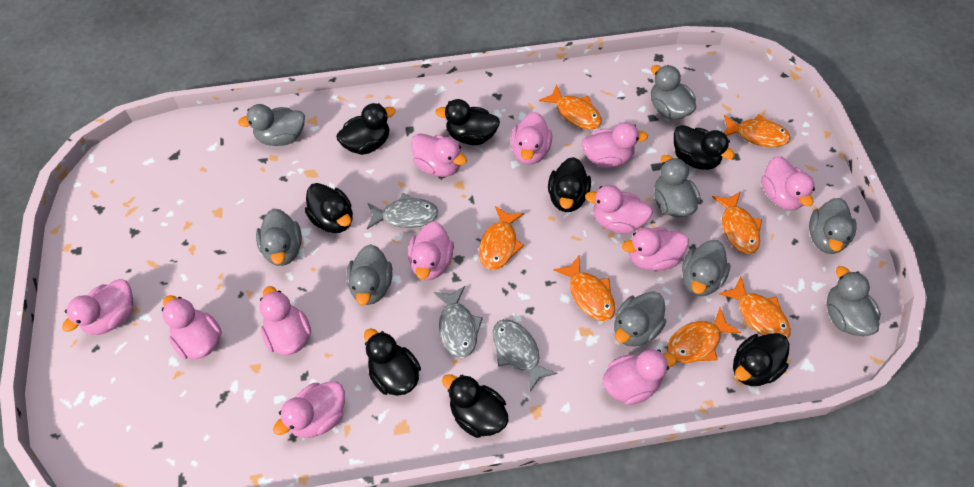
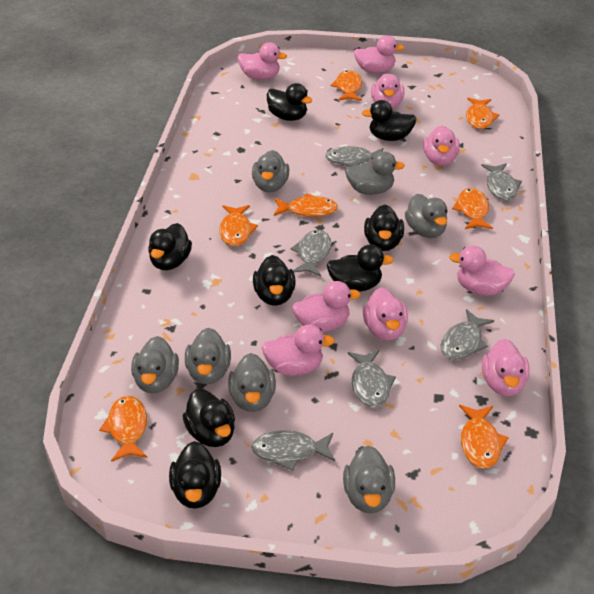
grey duck: [238,104,305,146] [256,208,302,266] [346,244,392,305] [614,291,666,347] [651,65,696,120] [654,155,701,217] [682,240,730,296] [809,198,857,254] [827,266,881,336] = 9 -> [131,336,179,393] [185,328,231,384] [228,353,276,412] [252,150,289,192] [343,446,395,514] [345,152,405,195] [405,194,447,238] = 7
grey fish: [367,193,438,229] [434,286,483,358] [493,319,558,392] = 3 -> [251,430,335,471] [291,230,332,276] [325,146,384,167] [348,350,396,408] [440,309,494,360] [481,163,522,201] = 6
pink duck: [62,279,133,335] [162,295,222,359] [259,286,311,355] [273,381,345,438] [408,221,454,280] [411,133,467,177] [511,112,552,165] [581,122,648,168] [585,185,653,234] [602,349,677,405] [622,227,689,271] [761,156,815,210] = 12 -> [238,42,287,80] [262,325,335,376] [292,281,361,332] [354,35,404,73] [363,287,408,340] [371,73,404,109] [423,125,460,166] [449,245,515,296] [482,339,530,396] = 9

